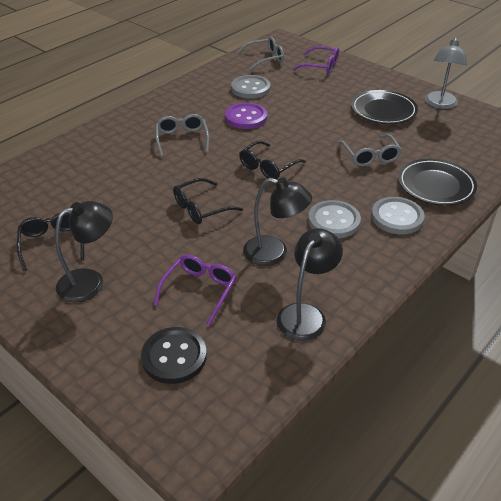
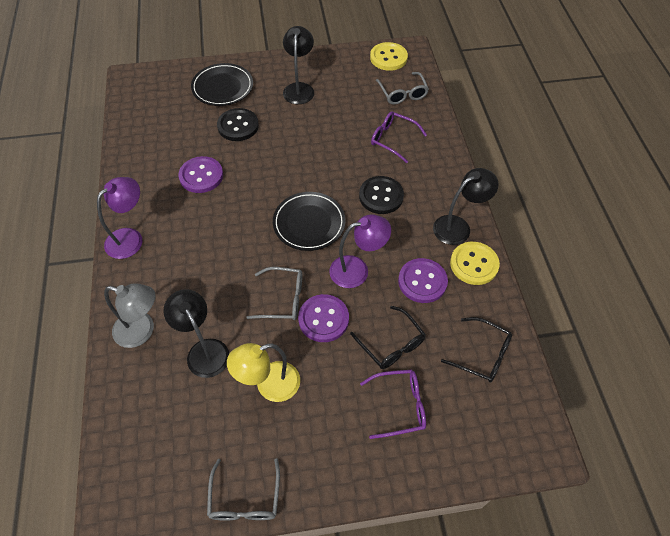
black button: [141,327,207,384] = 1 -> [217,108,259,141] [359,176,404,214] = 2
black glasses: [17,213,84,272] [173,178,243,224] [239,140,306,179] = 3 -> [350,306,426,369] [441,317,512,382] = 2
grey button: [231,75,271,99] [308,200,361,238] [371,197,424,234] = 3 -> none = 0
purple button: [225,103,267,129] = 1 -> [178,156,223,193] [298,294,349,342] [398,258,448,303] = 3
purple lamp: none = 0 -> [97,177,142,259] [329,214,391,288] = 2
yellow button: none = 0 -> [370,42,408,71] [450,242,500,285] = 2
yellow lamp: none = 0 -> [227,343,300,402] = 1

